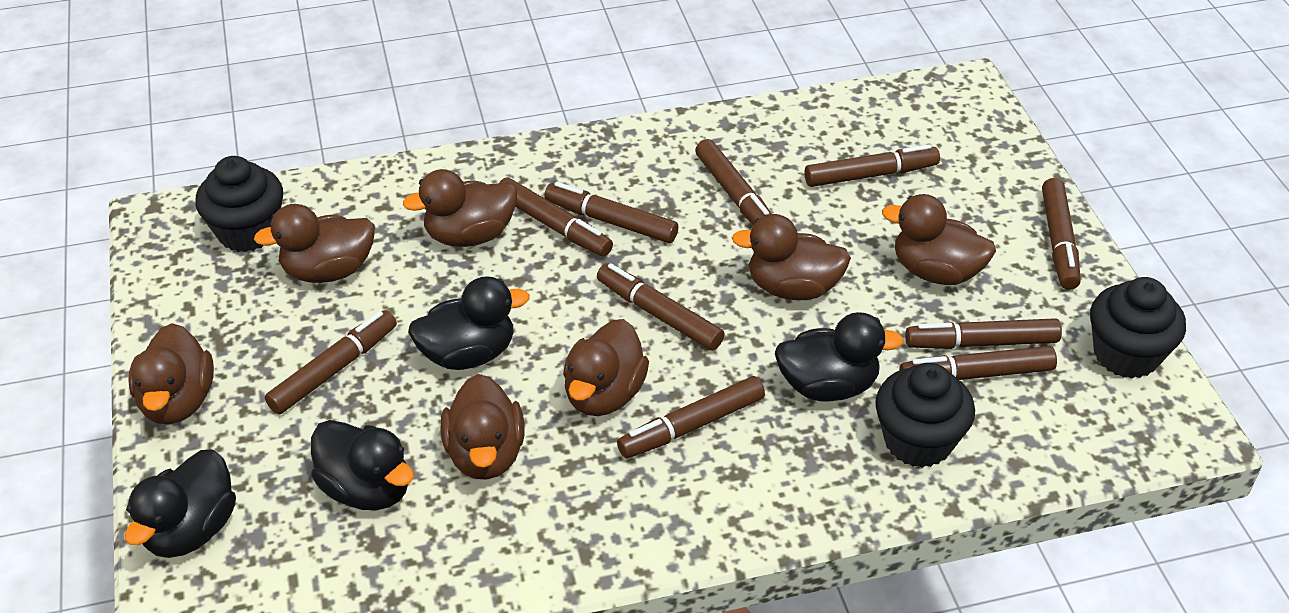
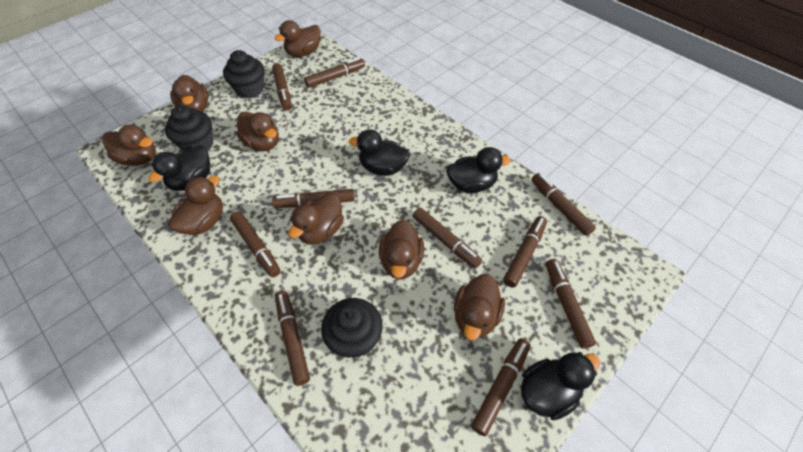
brown duck: [128,323,214,424] [254,204,375,283] [403,169,517,247] [440,374,525,480] [563,319,649,416] [732,214,851,300] [882,194,996,285] = 7 -> [102,125,156,166] [168,176,223,235] [170,75,209,112] [236,111,279,151] [275,20,321,57] [288,193,344,244] [379,219,424,279] [454,274,505,340] = 8

